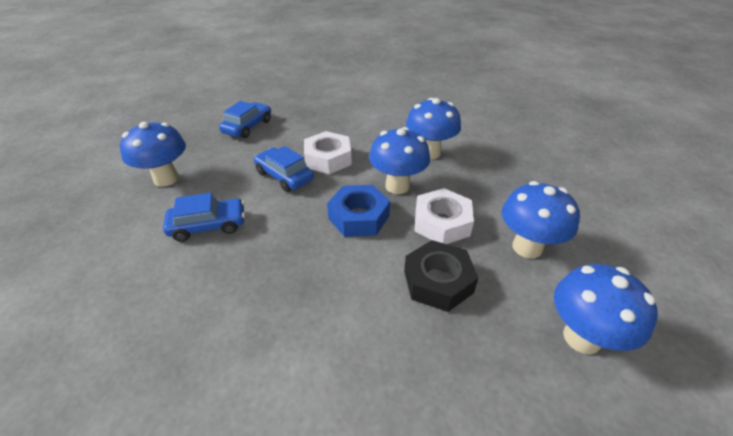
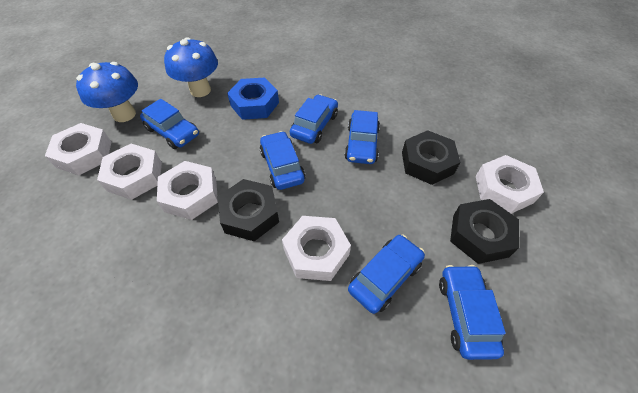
black nut: [404,240,479,312] = 1 -> [218,179,279,242] [402,130,460,185] [450,199,519,264] = 3
blue car: [163,193,245,242] [219,101,271,138] [254,146,314,192] = 3 -> [140,99,199,149] [260,131,305,190] [290,94,338,144] [344,110,380,164] [348,235,425,314] [439,265,506,360] = 6
blue mushroom: [120,122,186,187] [369,127,430,194] [406,98,461,159] [502,181,580,259] [554,264,658,355] = 5 -> [76,62,138,122] [164,37,218,97] = 2
white nut: [304,131,352,174] [414,188,474,244] = 2 -> [45,123,111,176] [97,144,162,200] [157,161,218,220] [282,216,351,281] [476,155,544,214] = 5

